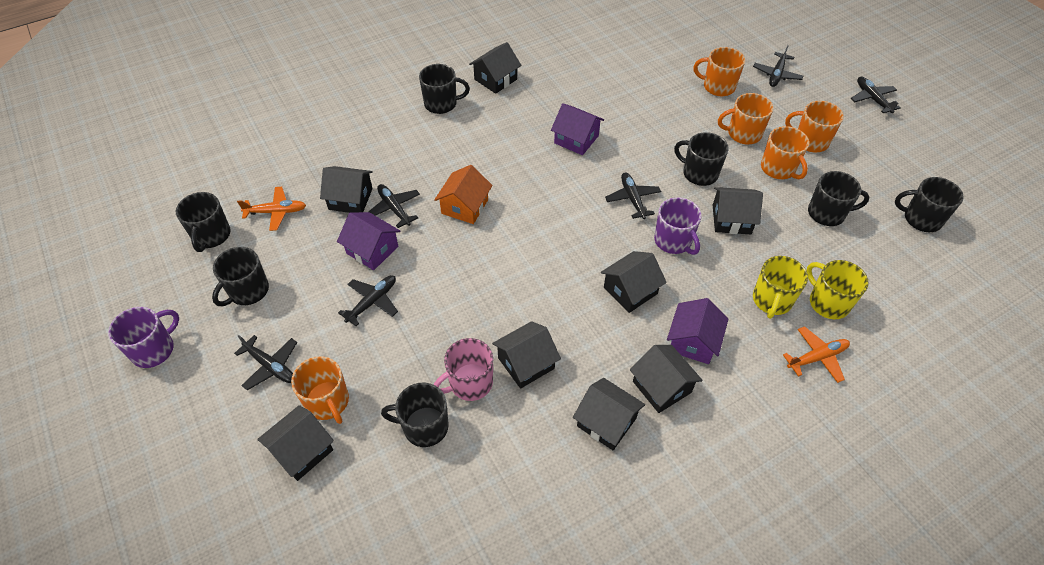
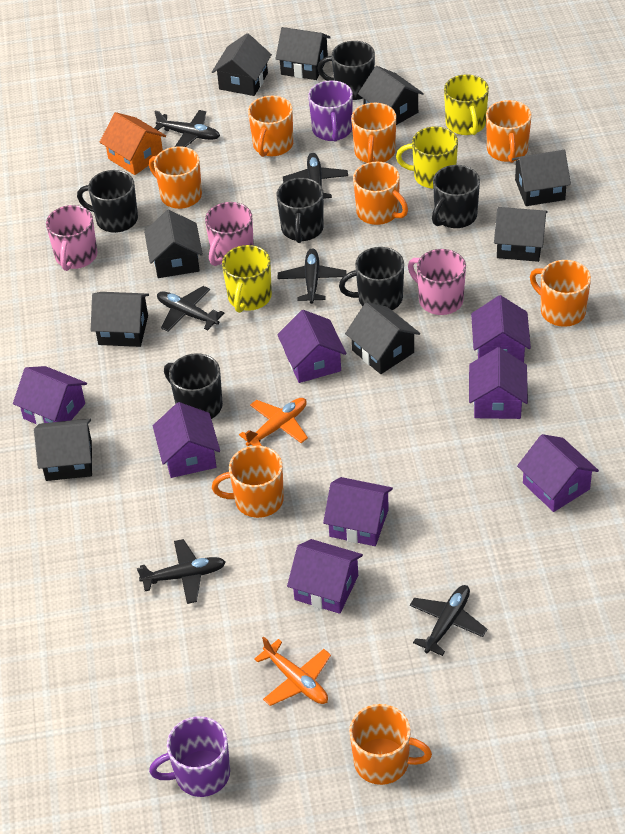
black house: [257,405,334,481] [320,166,373,213] [469,42,521,94] [492,321,561,389] [573,378,645,450] [601,251,667,313] [630,345,703,413] [713,187,763,234] = 8 -> [34,419,92,481] [91,292,149,347] [144,210,203,278] [212,33,272,96] [276,27,331,80] [345,302,420,374] [358,66,424,125] [494,207,547,262] [512,150,571,206] = 9
black mug: [176,192,231,252] [212,247,269,306] [381,383,448,447] [419,64,470,114] [674,132,729,186] [808,171,869,226] [895,177,964,232] = 7 -> [77,170,138,233] [164,353,223,419] [277,178,324,243] [317,41,375,100] [339,247,404,310] [432,165,480,228] = 6
orange mug: [291,356,349,424] [693,47,745,96] [718,93,773,145] [761,126,809,179] [785,101,844,152] = 5 -> [149,146,202,209] [212,446,284,518] [248,96,293,157] [349,704,432,785] [351,103,396,163] [353,162,408,225] [486,100,532,163] [530,260,591,327] = 8
pink mug: [434,338,493,401] = 1 -> [46,205,97,271] [205,202,254,266] [408,249,466,315] = 3
purple house: [337,212,400,270] [551,103,604,155] [667,298,728,364] = 3 -> [13,366,87,425] [153,402,220,478] [277,310,347,383] [287,539,363,614] [323,477,393,546] [469,347,528,419] [471,295,531,363] [517,434,599,512] = 8
yellow mug: [753,256,808,319] [806,260,869,319] = 2 -> [222,245,272,313] [396,126,458,189] [444,74,489,135] = 3

